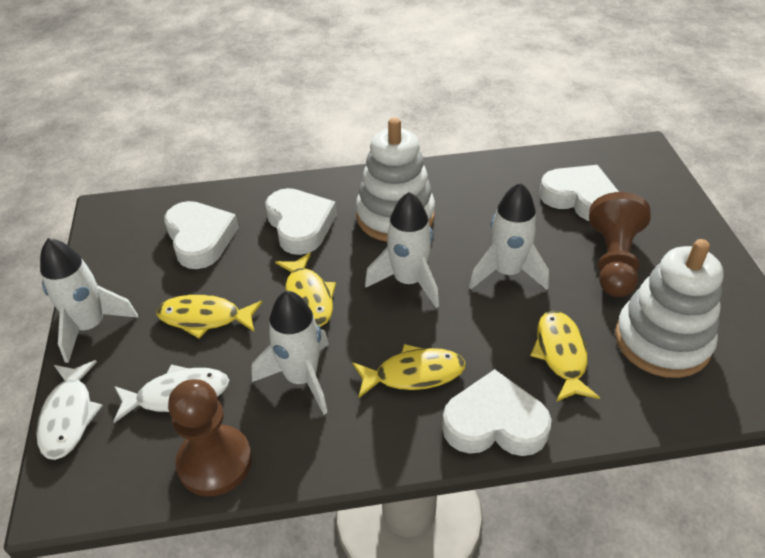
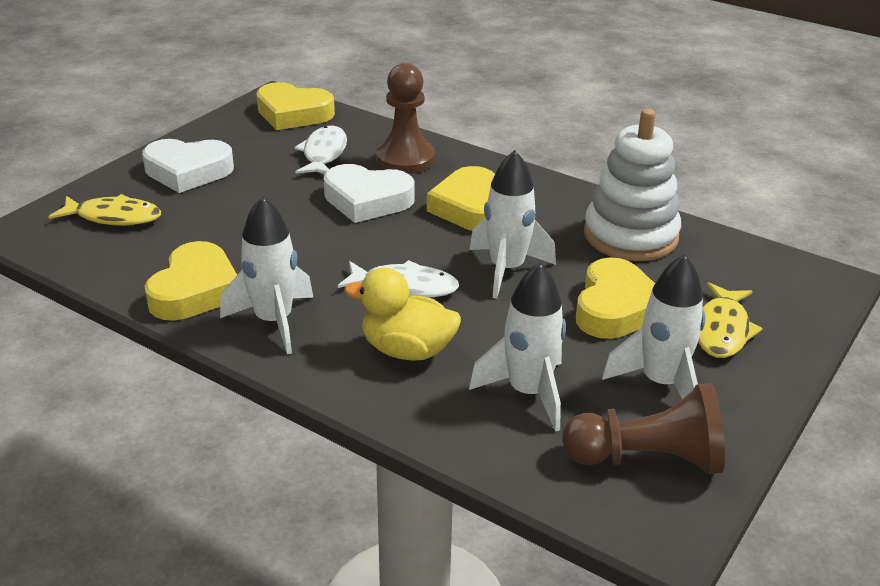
white heart: [164,201,239,269] [265,188,337,255] [442,369,552,456] [539,165,619,221] = 4 -> [142,139,234,193] [324,164,415,223] = 2
white stacking toy: [356,117,435,242] [615,239,724,378] = 2 -> [584,109,681,261] = 1
yellow duck: none = 0 -> [344,267,461,361] = 1
yellow fish: [156,294,263,339] [275,253,336,327] [352,344,466,398] [530,310,600,402] = 4 -> [49,194,161,226] [698,282,763,358] = 2
yellow heart: none = 0 -> [144,241,237,321] [256,82,335,130] [427,166,495,231] [576,257,655,339] = 4

